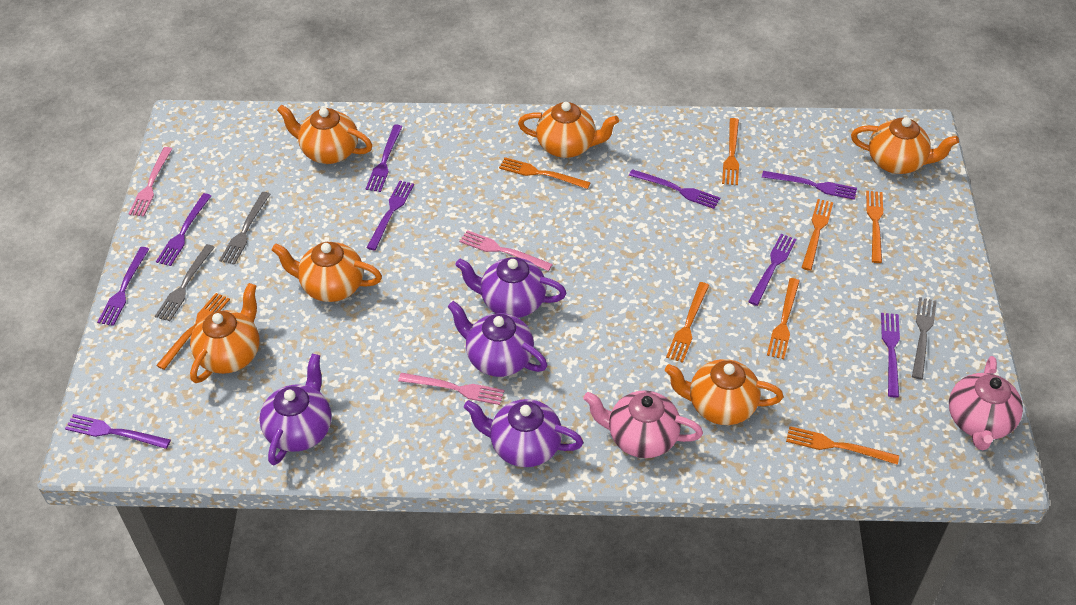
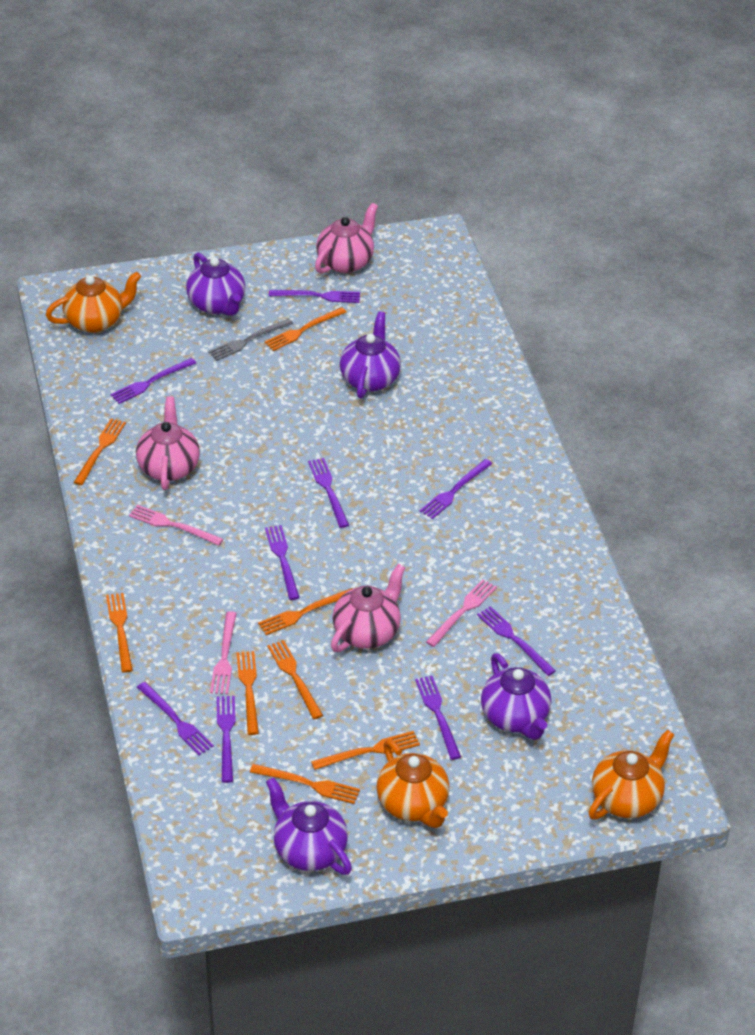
grey fork: [155,244,215,321] [219,192,270,265] [912,297,937,379] = 3 -> [208,318,293,361] = 1
orange teapot: [190,283,260,383] [272,242,382,302] [277,104,372,164] [518,102,619,158] [665,359,783,425] [851,117,959,174] = 6 -> [46,271,141,333] [376,739,449,828] [588,730,674,820] = 3
pink teapot: [583,390,703,458] [949,356,1023,450] = 2 -> [136,396,200,490] [315,203,378,274] [331,564,406,652] = 3

